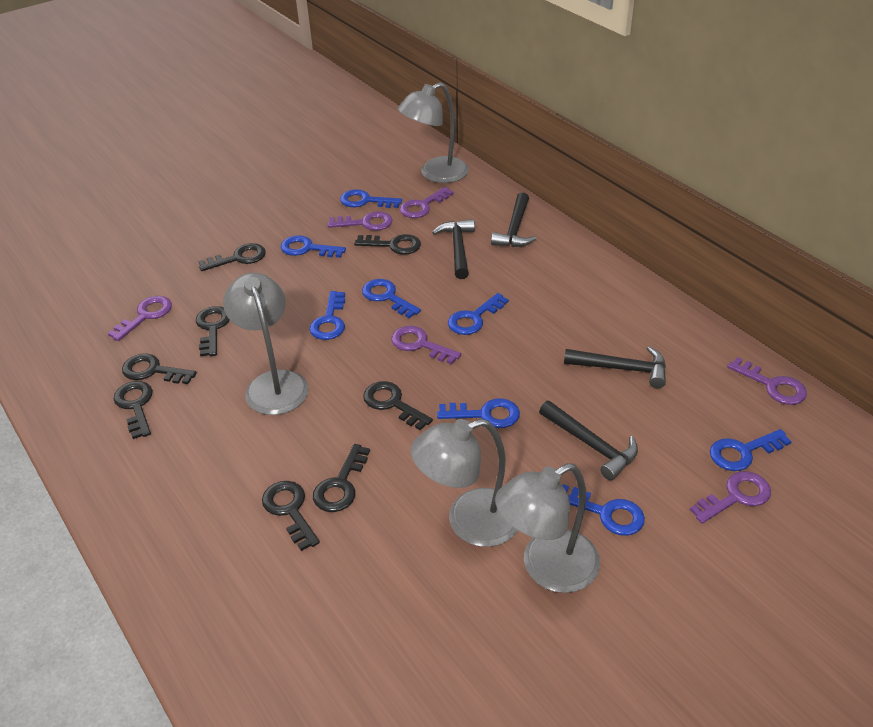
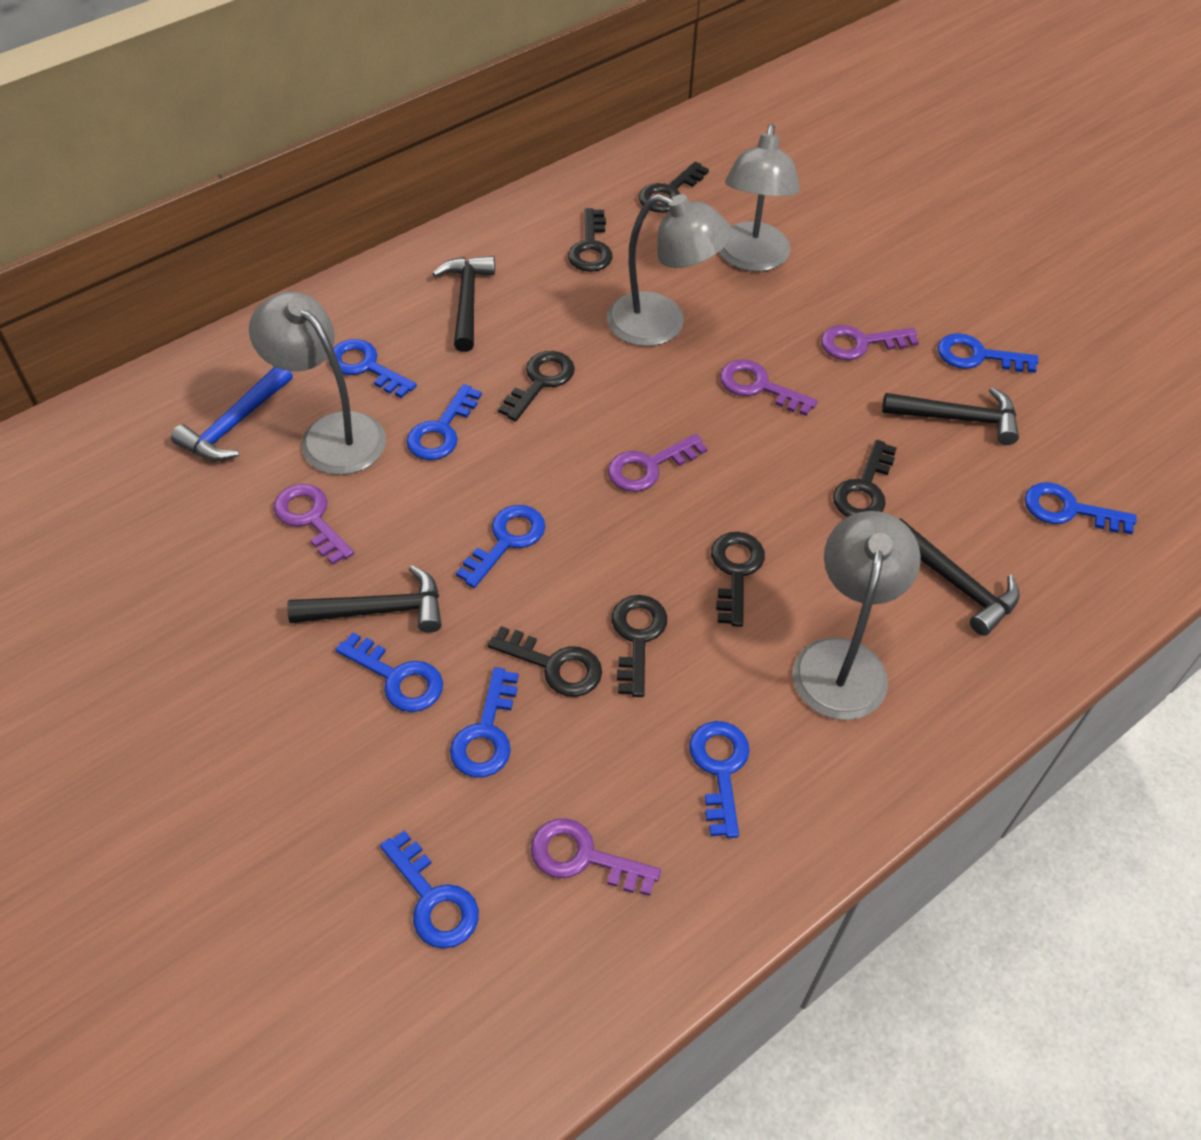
black key: [114,381,153,439] [122,353,197,384] [196,306,230,356] [198,243,266,271] [262,481,320,551] [313,444,370,512] [354,234,421,255] [363,381,433,430] = 8 -> [488,626,602,697] [498,351,575,421] [568,208,613,272] [612,595,667,697] [639,161,709,213] [711,532,765,627] [833,440,897,517] = 7
blue hammer: none = 0 -> [171,367,293,461] = 1
blue key: [280,235,346,258] [309,291,345,340] [340,189,402,208] [362,279,421,318] [437,398,520,428] [448,293,509,335] [562,484,645,536] [710,429,792,471] = 8 -> [329,339,417,398] [336,632,443,712] [380,830,479,949] [406,384,482,460] [450,667,519,777] [456,505,545,588] [689,721,750,838] [938,333,1039,373] [1025,482,1137,534] = 9
purple key: [108,296,172,341] [328,211,393,231] [391,326,461,364] [400,187,454,218] [690,471,771,524] [727,357,807,405] = 6 -> [274,484,354,565] [531,818,661,896] [608,434,708,492] [720,359,818,416] [821,325,919,360] = 5

